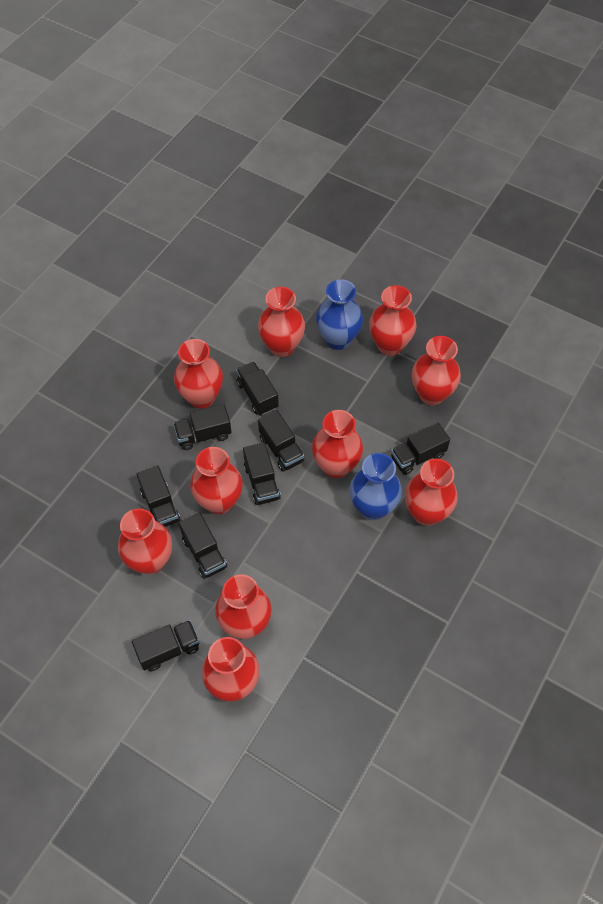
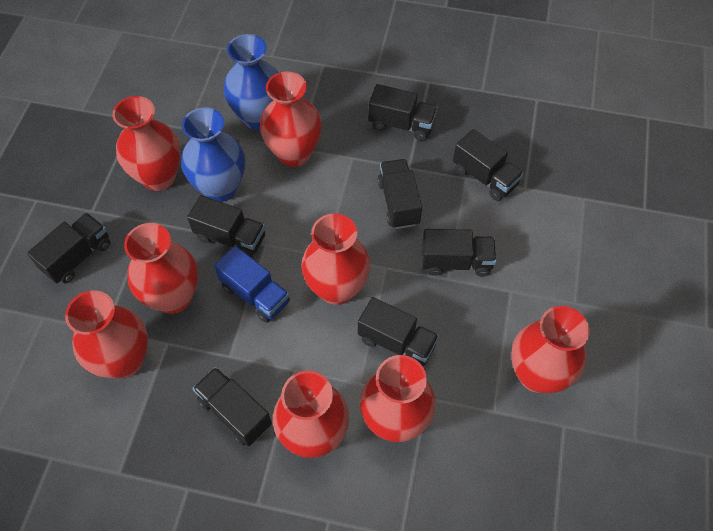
blue truck: none = 0 -> [214,246,290,323] = 1
red vase: [118,508,172,574] [174,339,223,408] [190,447,243,514] [201,637,260,702] [215,574,272,639] [258,287,305,357] [312,410,363,478] [369,285,417,356] [405,459,458,526] [412,336,461,405] = 10 -> [65,290,148,378] [112,96,181,191] [124,223,198,314] [260,72,322,167] [273,371,349,458] [301,213,370,305] [360,355,436,442] [511,306,590,393] = 8

